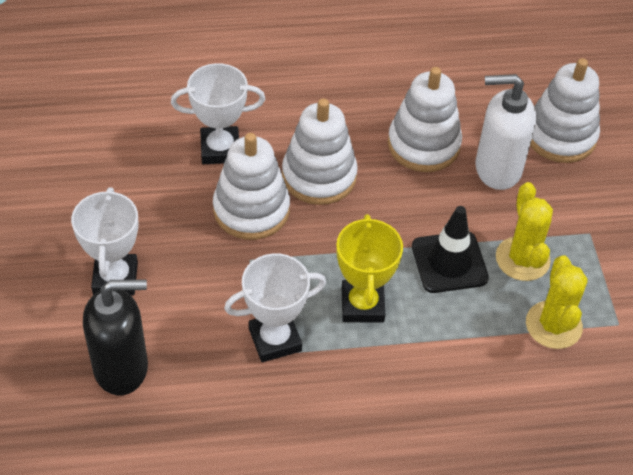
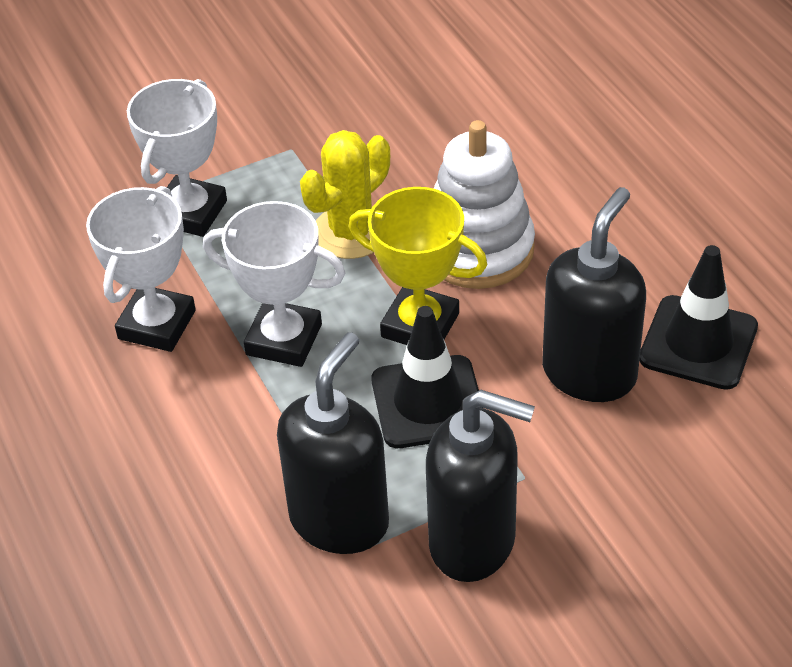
black soap dispenser: [83,279,148,395] = 1 -> [277,332,389,554] [426,390,535,582] [542,187,646,402] = 3
black traffic cone: [412,206,489,293] = 1 -> [371,306,482,448] [639,245,758,390] = 2
white soap dispenser: [475,74,536,190] = 1 -> none = 0
white stacking toy: [213,133,290,240] [282,98,358,205] [388,67,462,172] [530,58,600,163] = 4 -> [434,120,535,289] = 1
yellow cactus: [496,182,553,281] [526,255,588,349] = 2 -> [300,130,390,259] = 1

